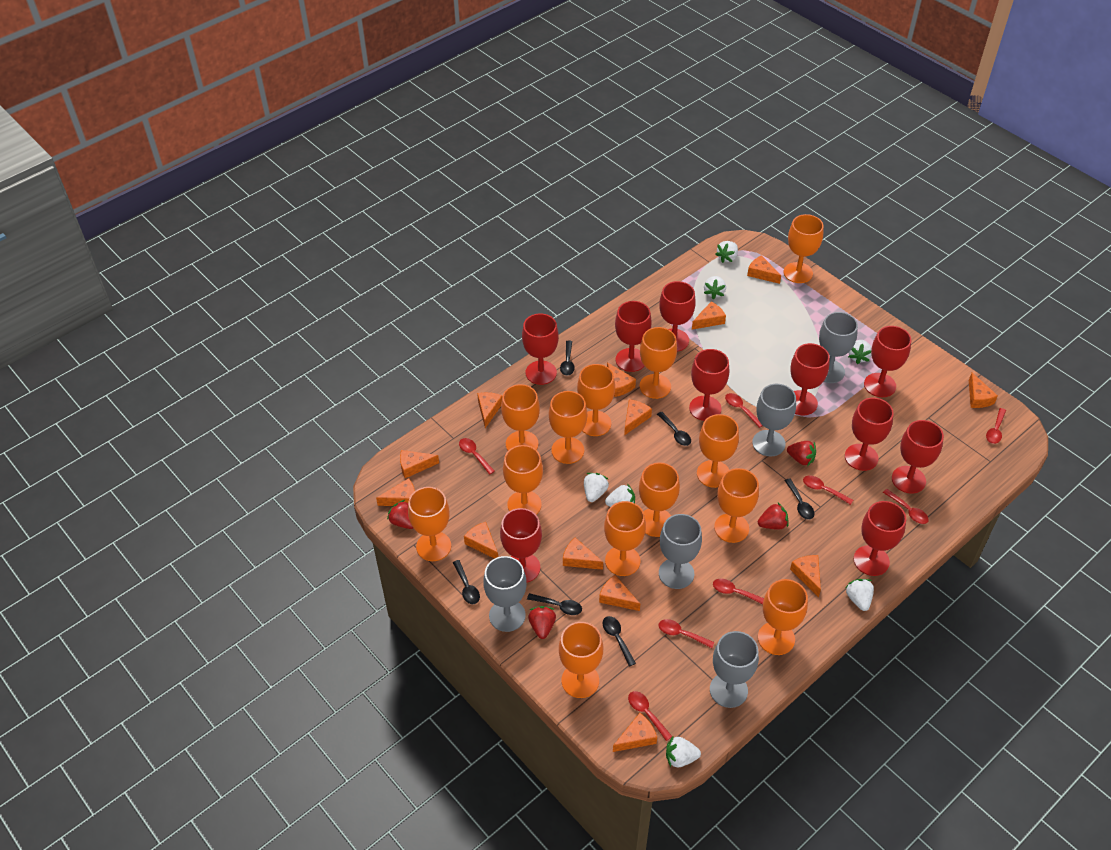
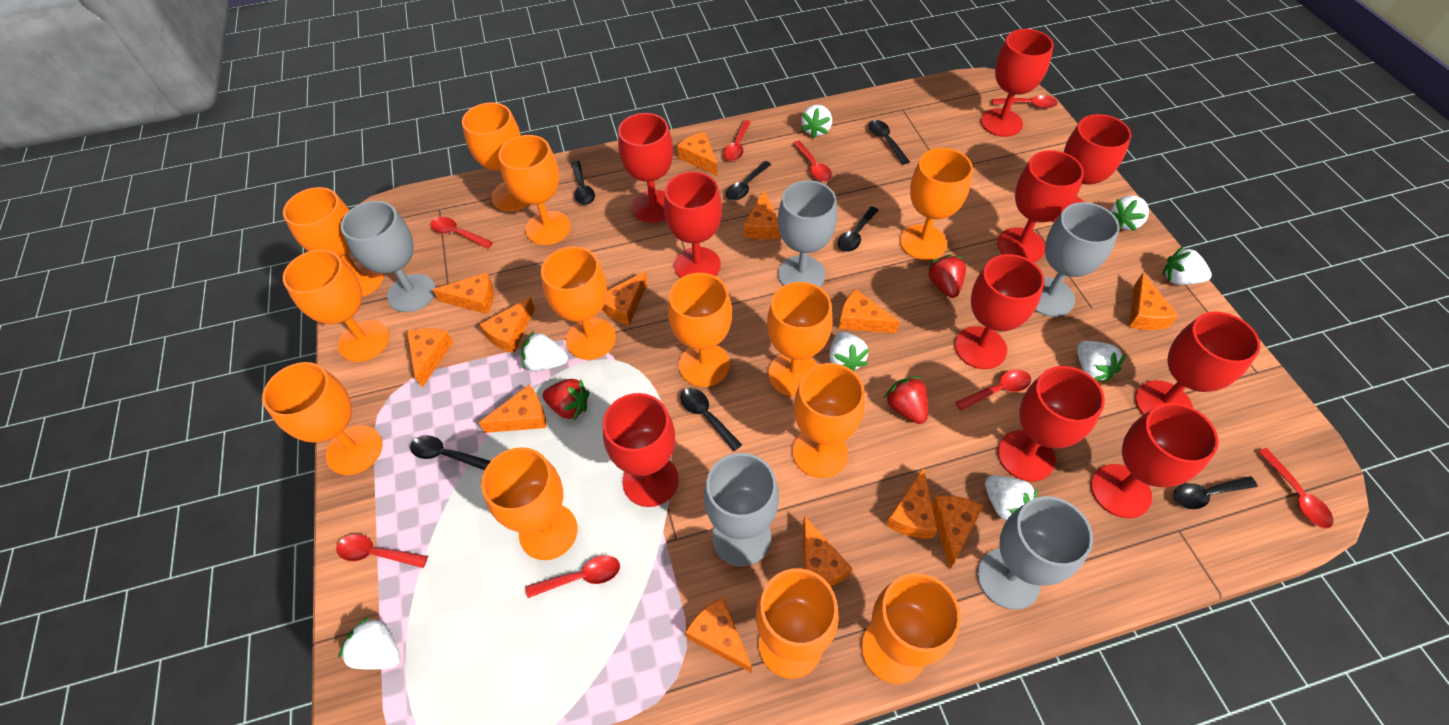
black spoon: [453,560,480,604] [527,593,582,615] [560,340,575,375] [603,616,636,666] [657,412,691,446] [784,478,814,520] = 6 -> [410,435,491,470] [571,161,595,205] [680,388,742,451] [726,161,771,201] [838,206,878,252] [869,120,910,165] [1173,476,1258,509] = 7
red strawberry: [387,500,413,529] [528,606,556,639] [758,503,788,530] [787,441,816,466] = 4 -> [543,379,590,421] [884,376,928,424] [927,255,966,298] = 3
white strawberry: [584,473,609,502] [605,484,635,507] [666,735,701,767] [704,276,726,299] [715,241,738,263] [845,579,874,611] [848,340,872,364] = 7 -> [338,617,401,670] [522,331,568,371] [801,105,832,139] [829,332,869,371] [985,475,1038,520] [1077,341,1126,382] [1111,195,1149,231] [1162,247,1212,285] = 8

